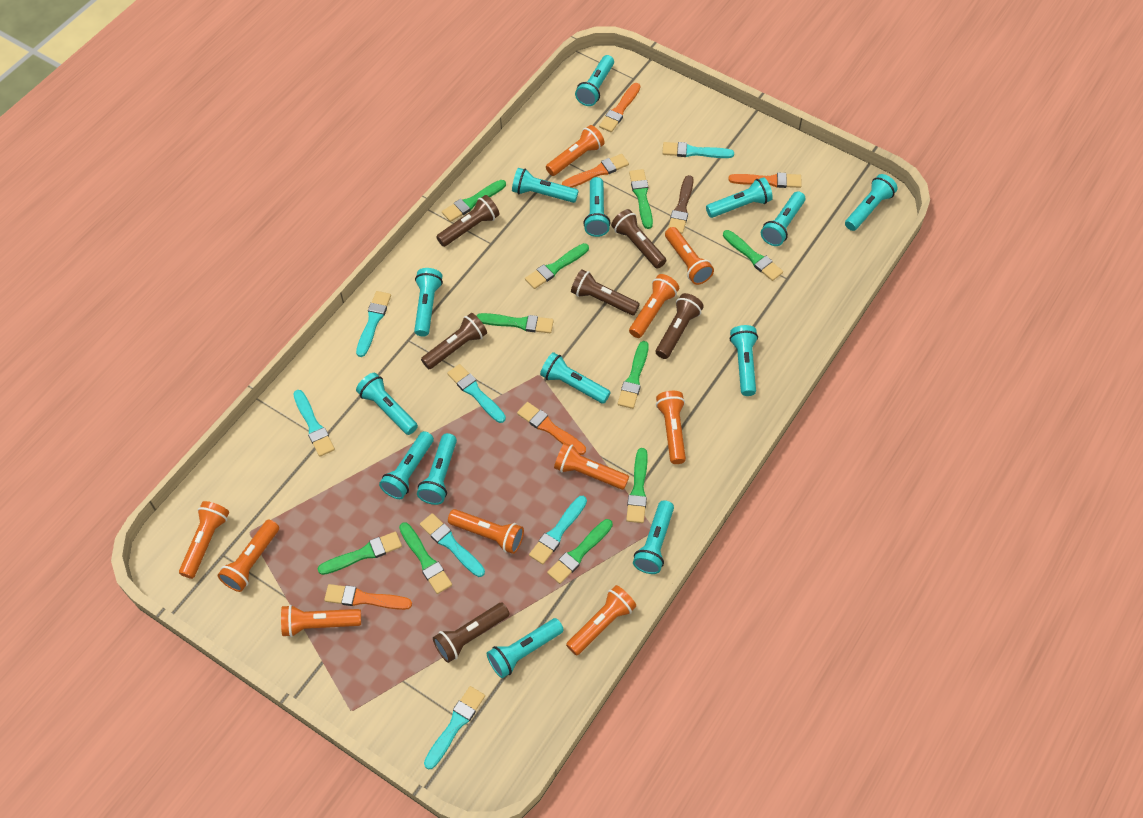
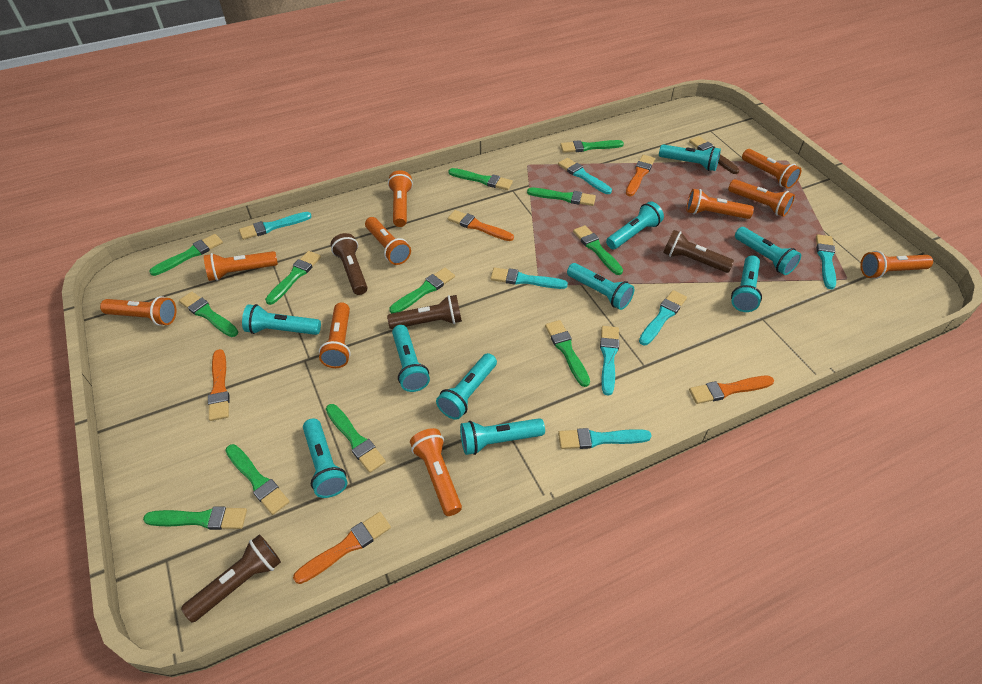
brown flashlight: [421,313,487,369] [433,603,510,663] [436,195,500,247] [571,269,640,315] [611,209,666,269] [656,293,704,359] = 6 -> [181,534,281,622] [331,233,368,295] [387,295,462,329] [663,230,734,273] = 4
green brush: [318,532,402,575] [399,522,452,594] [442,180,506,222] [476,313,554,333] [525,243,589,289] [547,519,613,584] [618,341,649,409] [626,448,648,523] [629,169,653,229] [723,230,783,281] = 10 -> [143,506,247,530] [149,234,223,276] [179,292,238,337] [225,444,290,515] [265,251,321,305] [326,404,386,473] [389,268,455,314] [448,168,513,190] [527,188,596,206] [545,320,590,387] [560,140,624,153] [573,225,623,275] = 12
turquoise flashlight: [356,373,418,435] [379,431,434,499] [414,268,443,337] [417,433,457,505] [487,618,564,678] [512,168,579,203] [540,352,611,404] [575,55,614,106] [583,177,610,237] [633,500,674,574] [706,177,773,218] [730,325,758,396] [761,191,805,246] [845,174,898,231] = 14 -> [242,304,321,335] [303,418,348,498] [392,325,430,392] [436,353,497,420] [460,418,545,455] [567,263,634,310] [606,201,664,249] [659,145,721,171] [731,255,762,312] [735,227,801,275] = 10

